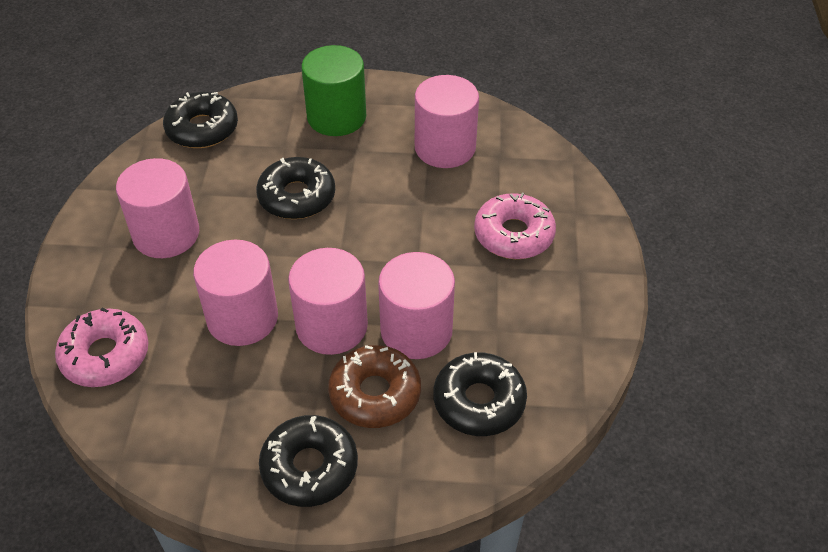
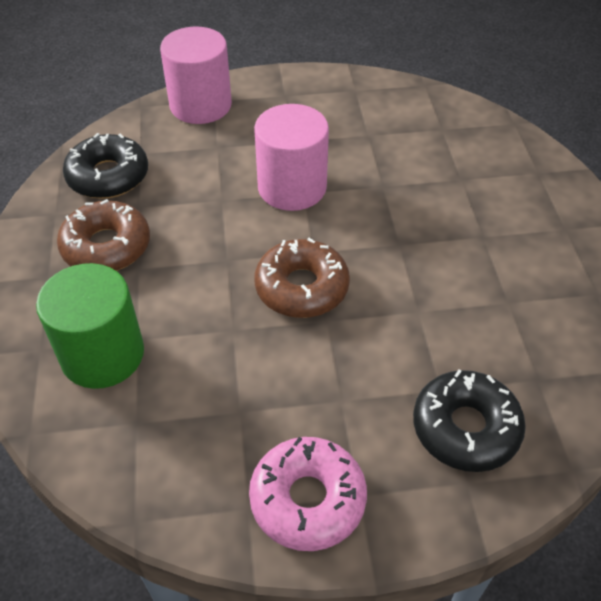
black donut: [163,92,238,148] [256,157,335,219] [259,415,358,507] [433,352,527,436] = 4 -> [63,133,148,199] [413,370,526,472] = 2
brown donut: [328,345,421,428] = 1 -> [57,199,150,271] [255,238,350,318] = 2
pink cylinder: [116,158,199,258] [193,240,278,346] [288,248,368,355] [378,252,455,359] [415,75,479,168] = 5 -> [160,26,232,124] [254,104,329,211] = 2
pink donut: [55,308,148,387] [474,192,556,259] = 2 -> [249,437,367,551] = 1

